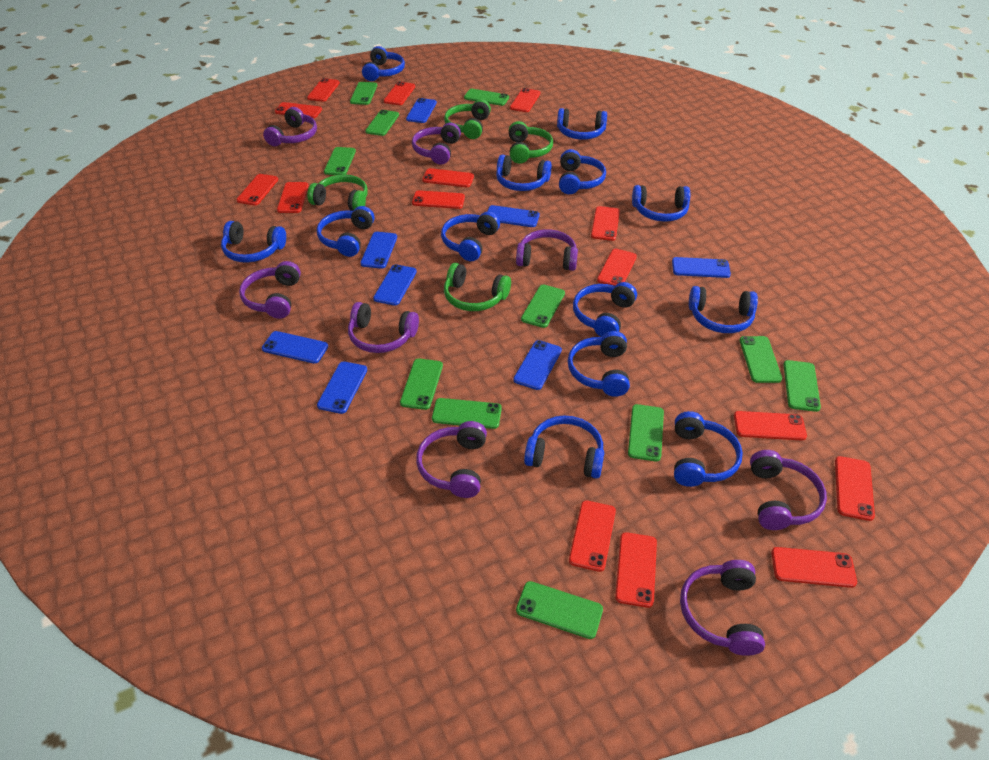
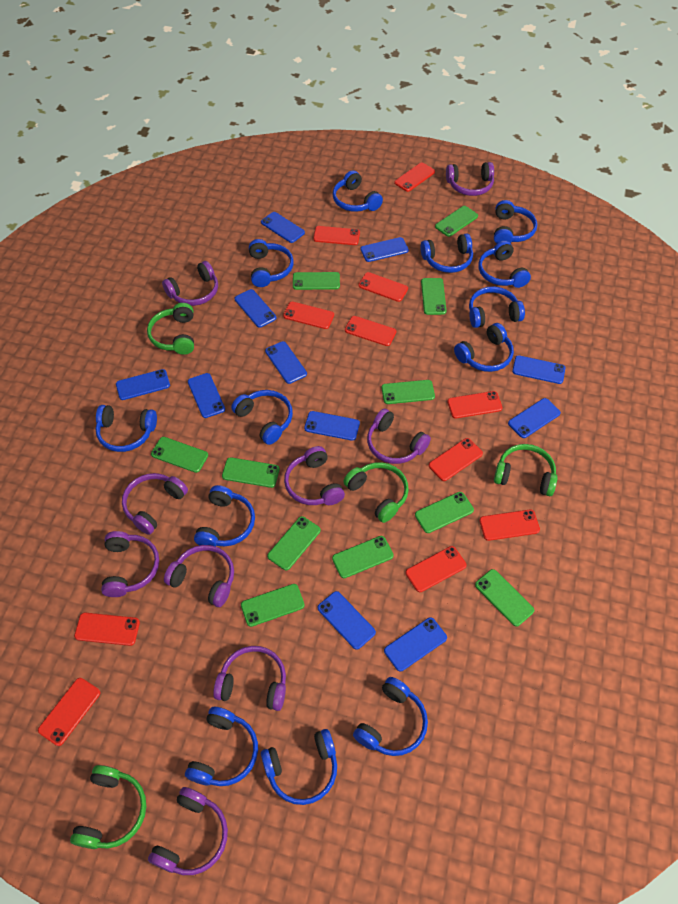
blue phone: [262,331,328,364] [317,361,367,414] [360,232,397,269] [373,264,417,305] [406,98,437,123] [487,205,540,227] [513,340,562,390] [672,257,731,278] = 8 -> [116,369,170,400] [188,373,225,418] [235,289,276,328] [261,212,305,243] [265,341,307,384] [304,411,360,441] [318,591,376,650] [360,237,409,262] [384,617,447,672] [508,398,561,438] [512,355,565,384] = 11
purple headphones: [239,261,301,319] [263,107,317,146] [348,302,419,353] [412,123,461,165] [416,421,487,498] [516,229,578,271] [680,560,765,656] [750,450,827,530] = 8 -> [101,531,159,597] [122,473,188,535] [148,787,228,875] [162,261,218,306] [164,545,234,607] [213,646,286,711] [284,446,345,505] [367,409,431,464] [446,162,494,196] = 9
red phone: [236,174,278,206] [275,102,322,118] [277,182,309,213] [307,78,340,102] [384,81,415,105] [412,190,465,209] [422,168,474,187] [510,88,540,112] [569,500,616,572] [591,206,620,241] [597,249,637,286] [615,532,657,608] [734,411,807,440] [771,547,857,588] [835,456,875,521] = 15 -> [38,678,100,746] [74,613,140,646] [283,302,334,329] [313,226,360,245] [345,316,396,346] [358,272,408,302] [394,162,435,192] [405,546,467,592] [429,438,483,481] [447,391,503,419] [479,510,540,541] = 11

